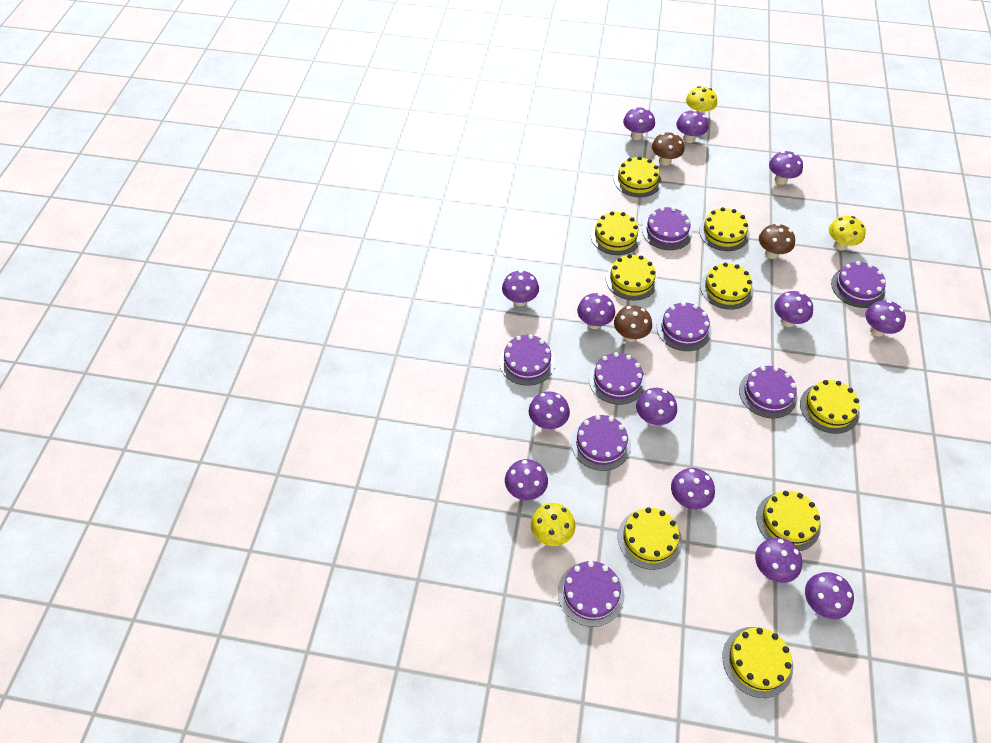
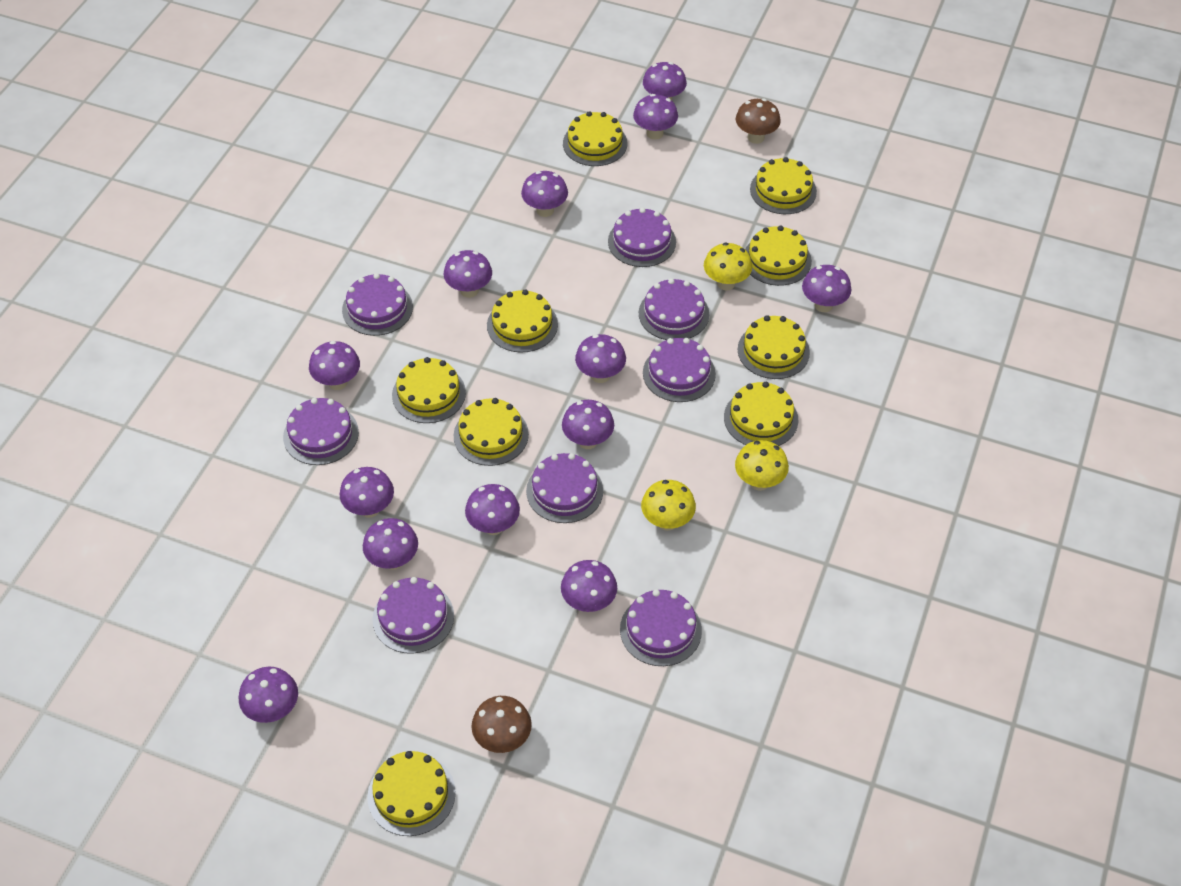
brown mushroom: [614,306,652,342] [652,132,684,166] [759,223,795,259] = 3 -> [472,696,532,753] [736,99,781,144] = 2

